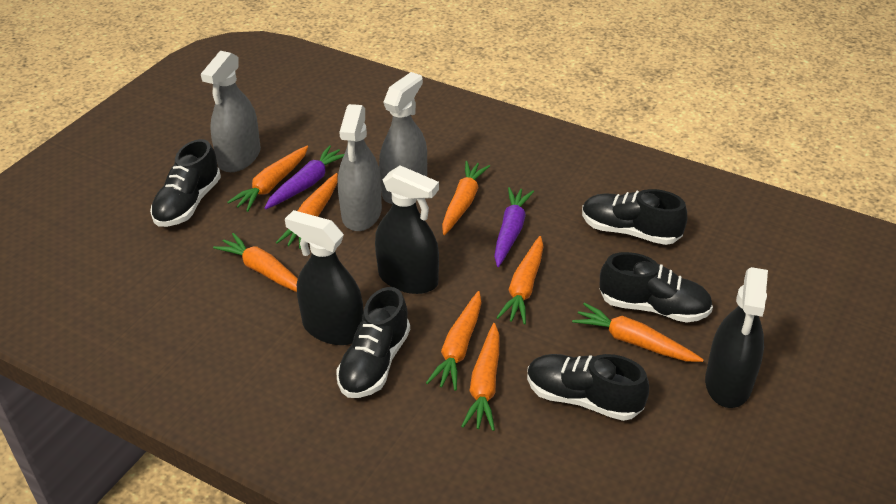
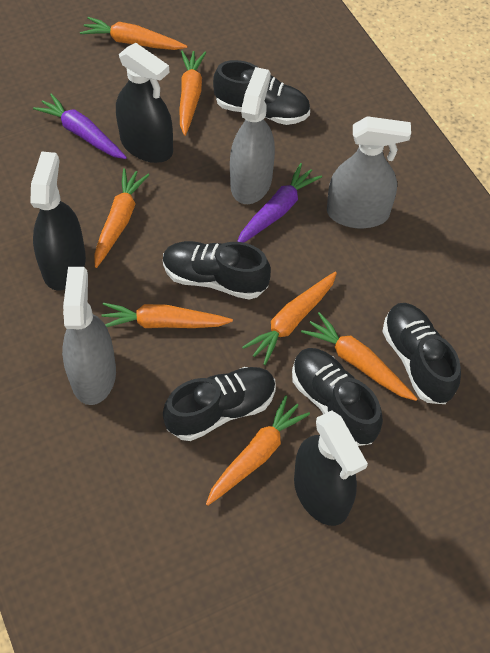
orange carrot: [213,233,298,292] [227,146,308,212] [276,173,338,249] [426,291,482,391] [442,161,490,235] [461,323,500,431] [496,236,544,325] [572,303,704,362] = 8 -> [80,17,187,50] [94,168,149,268] [101,303,233,328] [180,51,206,136] [206,395,310,506] [242,272,337,365] [301,312,417,401] = 7

